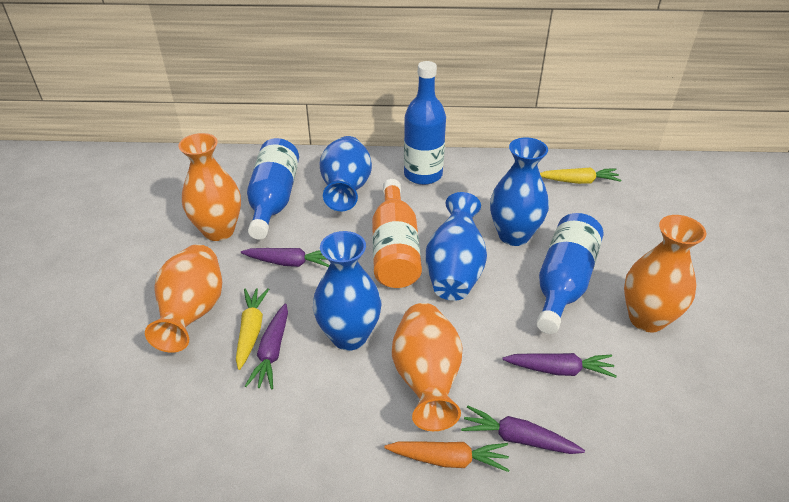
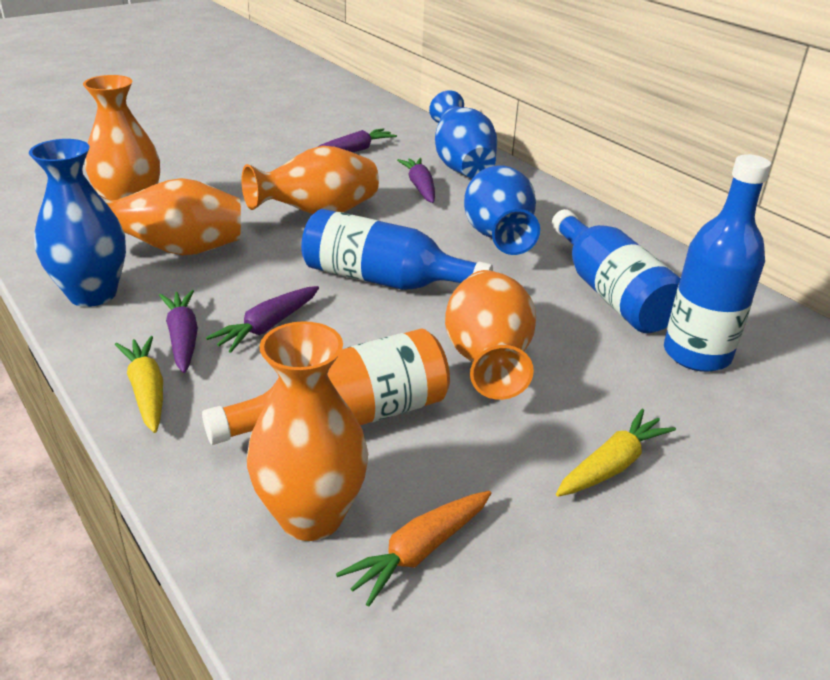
blue vase: [313,231,381,351] [319,136,372,211] [426,192,487,301] [490,137,549,246] = 4 -> [29,139,126,307] [429,90,497,178] [464,166,540,255] = 3
orange vase: [145,244,222,353] [178,133,241,241] [392,303,463,431] [624,215,706,332] = 4 -> [83,75,160,200] [100,178,241,255] [241,146,379,214] [247,321,368,541] [445,270,536,400] = 5

